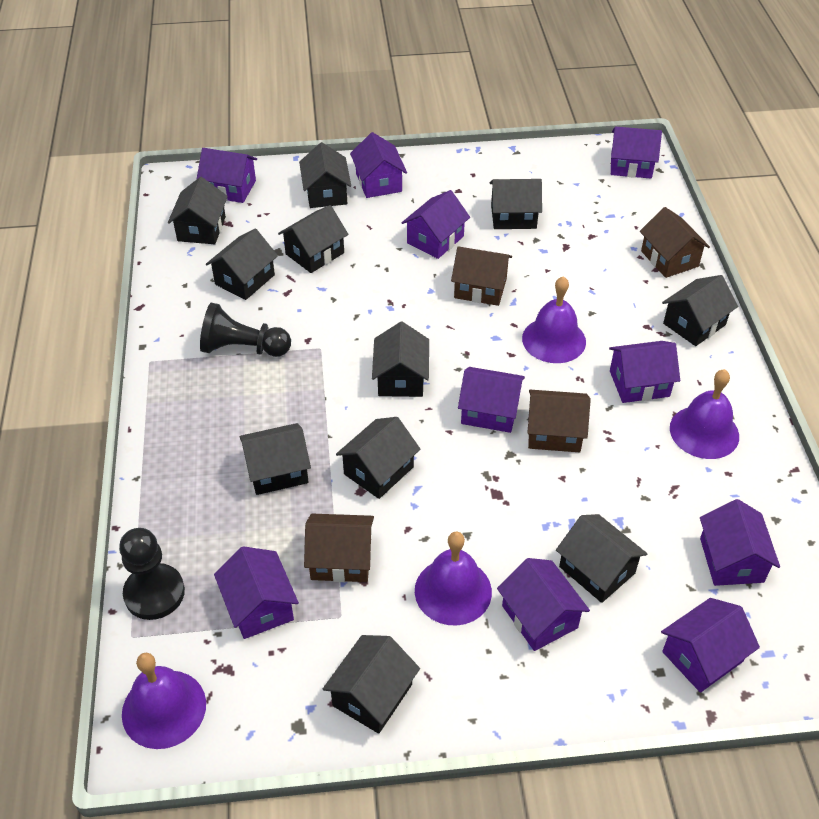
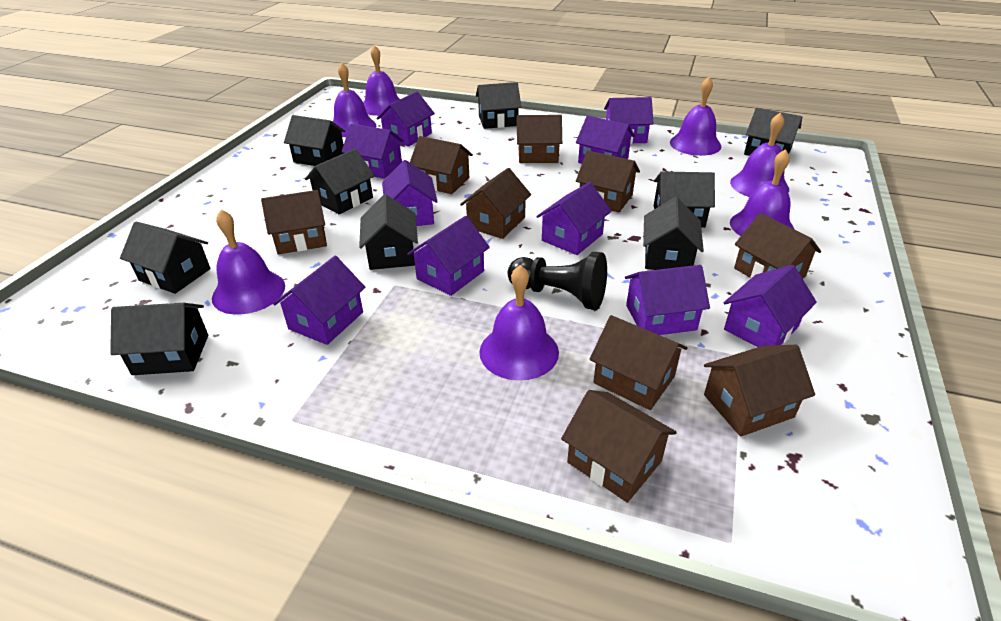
black house: [168,177,228,244] [206,229,278,300] [239,423,311,495] [278,205,348,273] [299,143,351,208] [323,635,420,734] [336,417,420,499] [372,322,429,397] [490,179,542,229] [556,514,647,603] [662,275,738,346] = 11 -> [110,303,208,375] [120,221,210,294] [284,115,346,166] [305,149,375,214] [359,194,418,270] [476,82,521,129] [643,197,704,270] [654,171,715,228] [744,108,802,156] = 9
black pawn: [119,528,185,620] [200,303,291,357] = 2 -> [507,252,607,310] = 1
brown house: [304,514,374,582] [451,246,512,306] [527,390,591,452] [640,207,710,278] = 4 -> [261,190,327,255] [410,136,473,194] [460,168,531,239] [516,115,562,163] [561,390,677,503] [576,151,640,212] [590,315,688,410] [704,345,815,437] [734,213,821,279] = 9
purple bell: [122,653,206,749] [415,532,492,626] [522,276,586,363] [670,369,739,459] = 4 -> [212,210,285,315] [333,63,376,137] [363,45,400,116] [479,265,559,381] [670,77,721,156] [730,113,789,197] [730,149,795,236] = 7

